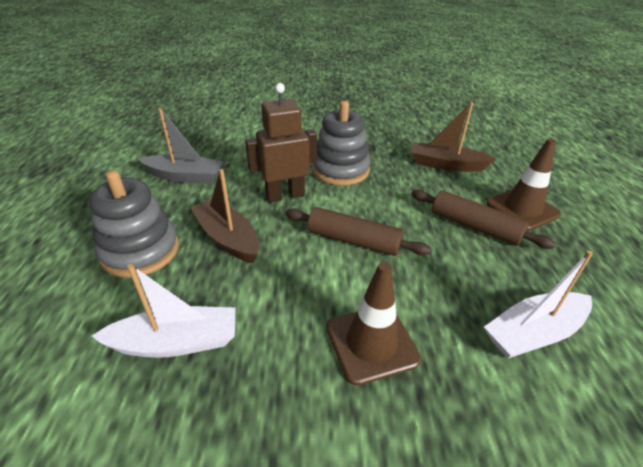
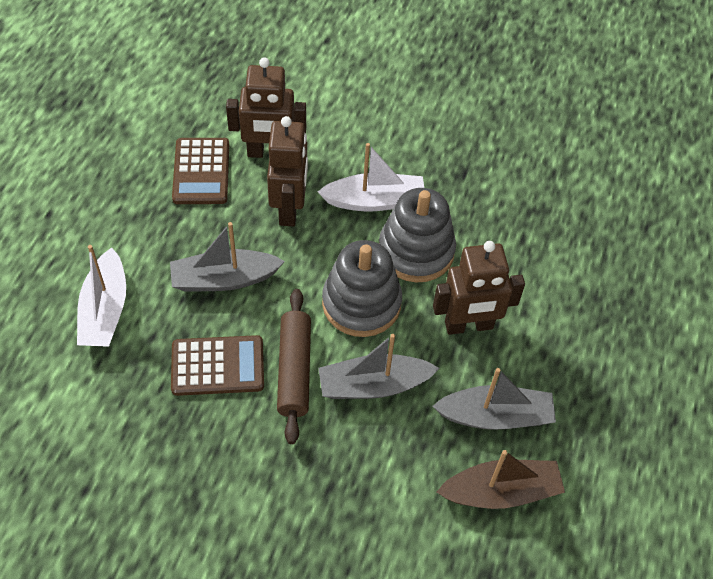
brown boat: [190,169,259,263] [411,102,496,172] = 2 -> [437,450,565,509] = 1
brown calculator: none = 0 -> [171,335,264,396] [172,138,229,204] = 2
brown robot: [245,83,317,203] = 1 -> [226,57,306,158] [267,116,308,226] [433,241,525,335] = 3
brown rolling pin: [286,207,431,256] [411,189,556,249] = 2 -> [277,289,311,444] = 1
brown traffic cone: [326,262,421,386] [487,138,561,231] = 2 -> none = 0
grey boat: [138,108,224,184] = 1 -> [170,222,285,292] [318,334,439,399] [432,368,556,430] = 3

